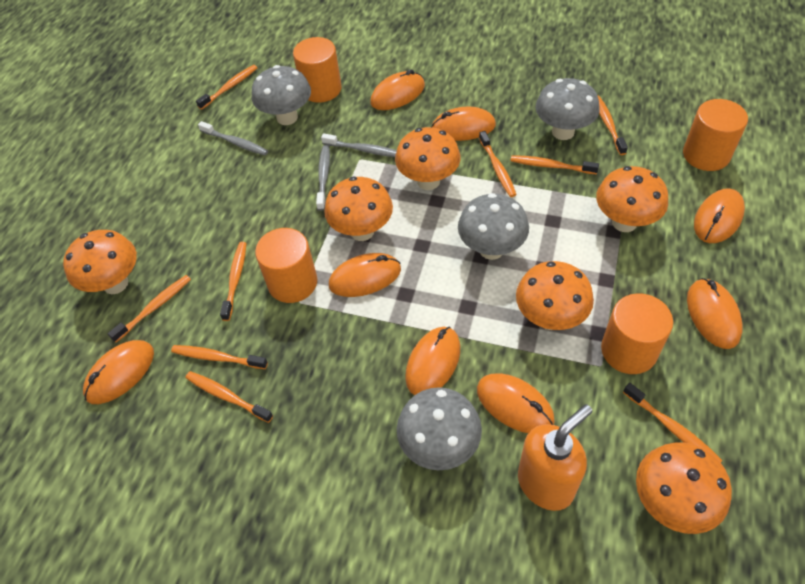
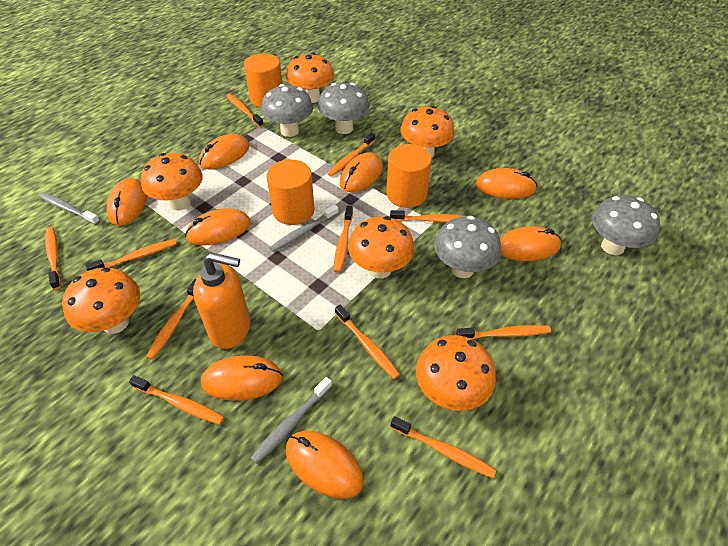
orange cylinder: [255,228,317,303] [293,37,342,103] [601,293,673,374] [683,99,748,171] = 4 -> [244,53,282,107] [267,159,315,225] [386,144,432,208] = 3
orange toothbrush: [108,275,191,342] [171,345,268,369] [185,371,273,423] [196,65,257,110] [220,242,246,321] [479,131,517,197] [510,155,599,174] [598,96,628,155] [623,383,723,462] = 9 -> [45,227,61,290] [85,239,176,271] [129,375,224,425] [146,279,196,360] [226,94,264,127] [328,132,375,177] [334,206,353,273] [335,305,400,379] [390,210,463,223] [390,416,496,478] [456,325,551,339] = 11

